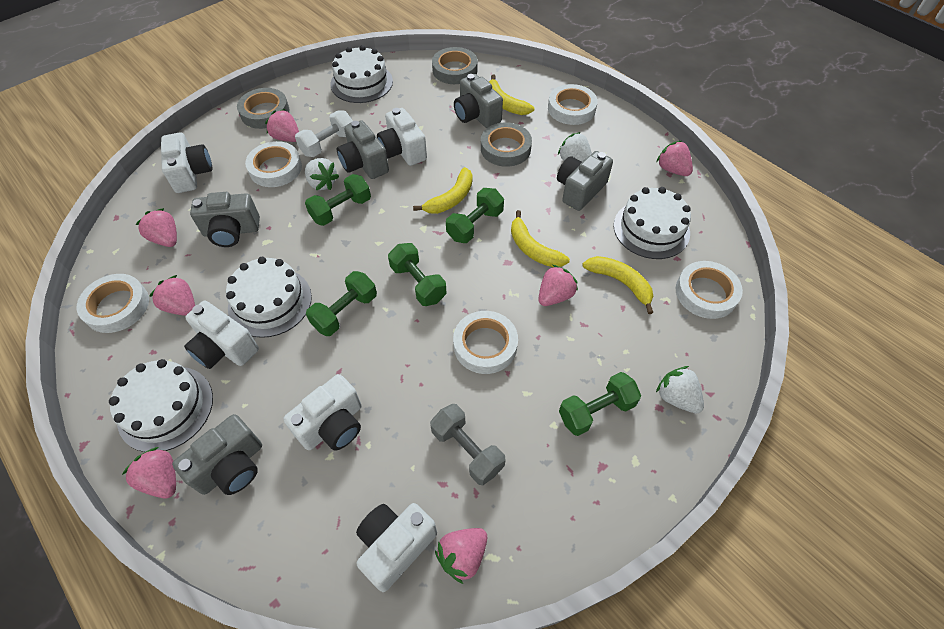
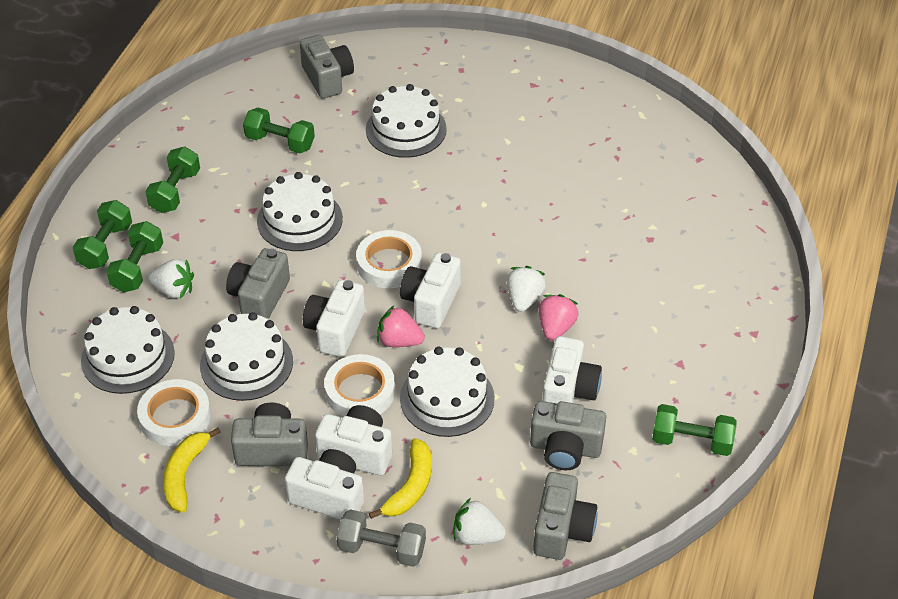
grey tape: [237,88,289,129] [432,47,478,84] [481,122,532,167] = 3 -> none = 0
pink strawberry: [122,447,176,498] [135,208,177,247] [149,275,195,316] [265,109,299,142] [435,528,487,584] [538,265,578,306] [656,141,693,176] = 7 -> [377,305,425,347] [539,294,579,341] = 2
white cake: [109,359,213,452] [226,257,312,338] [331,45,393,103] [614,187,691,259] = 4 -> [81,306,175,394] [200,312,293,401] [257,172,343,251] [366,84,447,158] [400,347,495,437] = 5
white dumbbell: [295,110,353,157] = 1 -> none = 0
white tape: [77,274,149,333] [245,141,302,187] [453,311,518,374] [548,84,598,125] [676,261,743,319] = 5 -> [137,379,211,446] [324,354,395,417] [356,230,422,288] = 3
yellow banana: [413,167,473,214] [489,74,534,115] [511,210,570,267] [582,256,653,314] = 4 -> [163,428,221,512] [369,438,432,519] = 2

